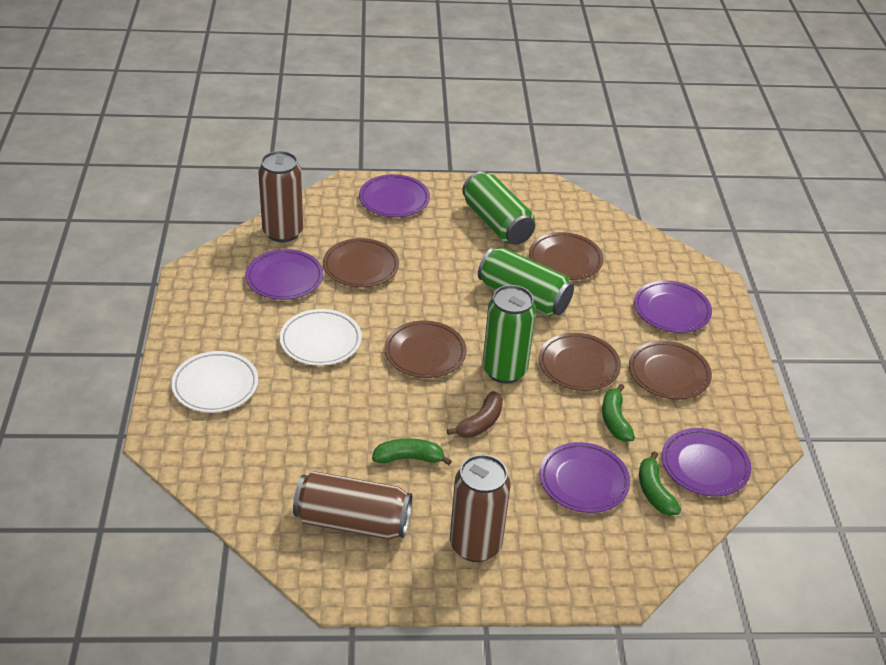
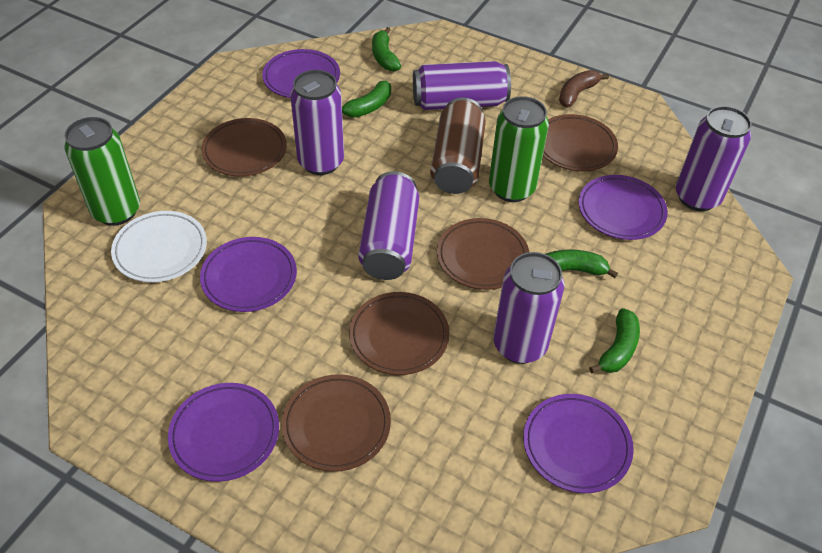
brown can: [258,151,303,242] [293,471,412,539] [450,454,511,562] = 3 -> [430,98,486,194] = 1
green banana: [372,438,452,465] [602,384,635,442] [639,451,681,516] = 3 -> [342,80,391,118] [372,27,401,72] [546,249,618,278] [589,308,640,373] = 4
green can: [462,171,535,245] [478,247,574,316] [482,285,536,384] = 3 -> [64,117,140,226] [489,96,549,202] = 2
purple can: none = 0 -> [290,70,344,175] [358,171,419,280] [413,61,511,110] [493,252,565,364] [676,106,752,211] = 5
white plate: [171,351,258,413] [279,309,362,366] = 2 -> [111,211,207,282] = 1

